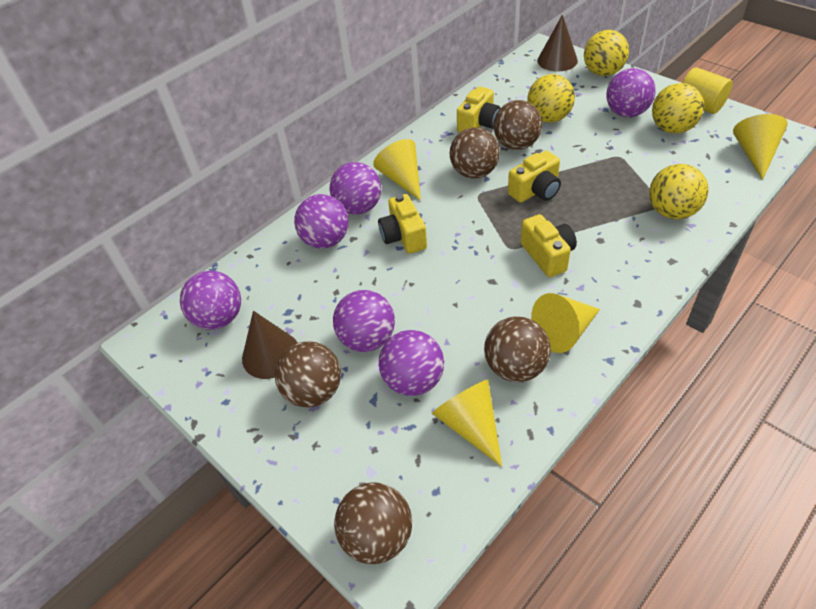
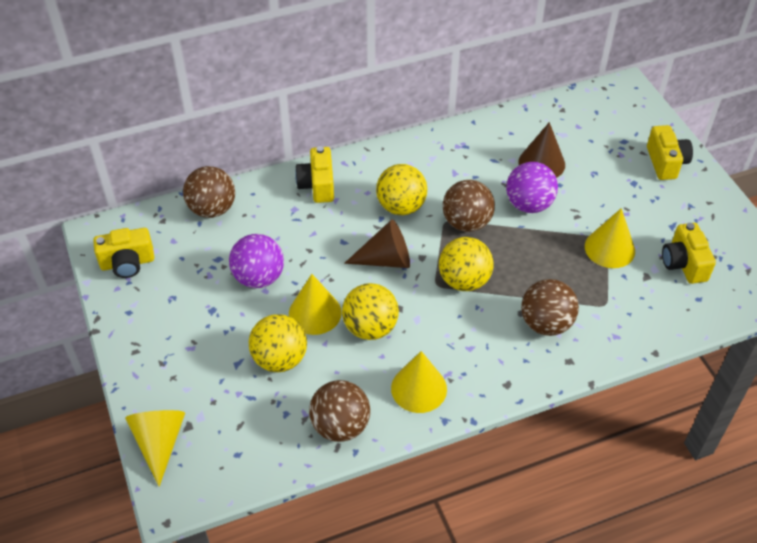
brown ball: [275,341,341,407] [334,482,412,564] [450,127,500,179] [484,317,551,382] [493,100,542,150] = 5 -> [183,166,235,218] [309,380,370,442] [443,180,495,232] [521,279,579,336] = 4
purple ball: [180,271,241,330] [294,194,349,249] [330,162,381,214] [333,290,395,352] [379,330,444,396] [606,68,656,117] = 6 -> [229,234,284,288] [506,162,558,213] = 2
yellow cylinder: [682,67,732,114] = 1 -> none = 0

